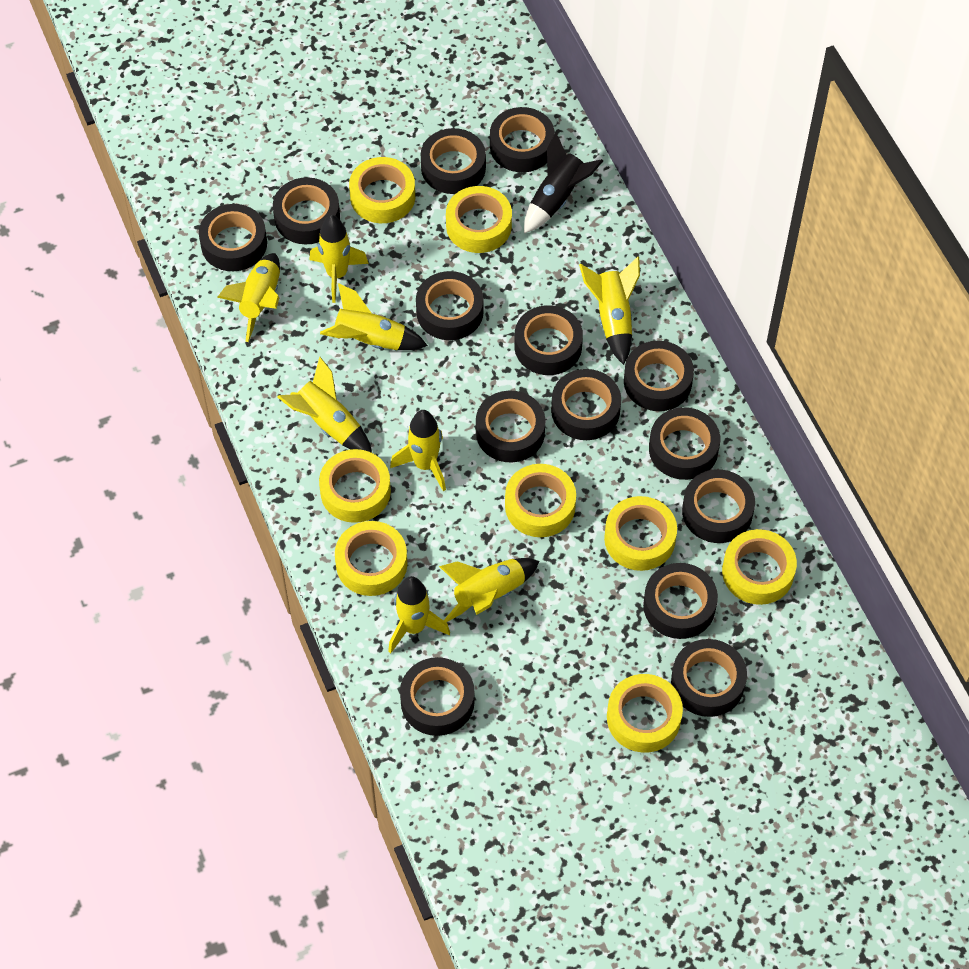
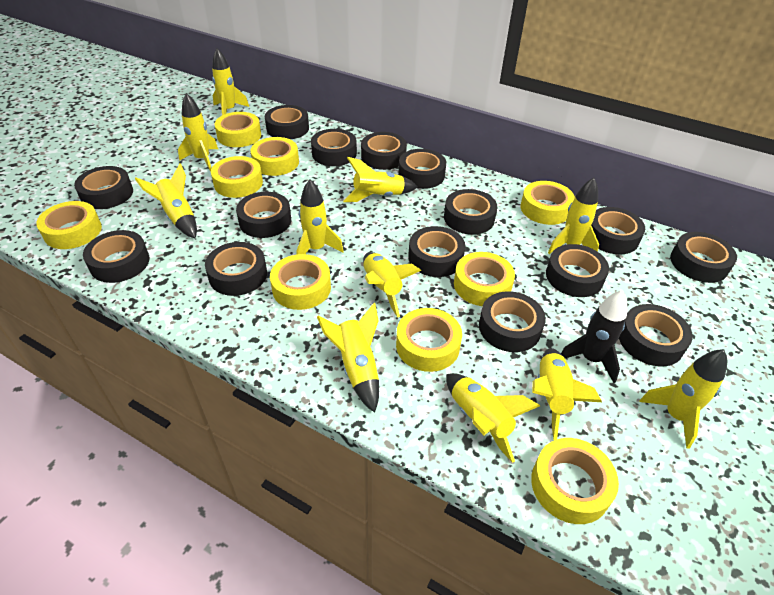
black tape: [199,204,267,271] [273,177,340,244] [400,657,475,736] [416,271,484,340] [421,128,486,194] [476,391,545,462] [490,107,555,172] [514,305,583,375] [551,369,621,440] [624,341,694,411] [643,563,718,639] [649,407,720,480] [671,639,747,717] [682,469,755,543] = 14 -> [74,166,133,209] [83,230,149,283] [205,242,267,296] [236,192,291,238] [265,105,309,139] [311,129,357,166] [361,132,407,170] [398,149,446,189] [408,226,465,277] [444,189,497,235] [479,291,546,352] [546,244,609,297] [591,207,645,254] [619,304,693,366] [670,232,737,283] = 15
yellow rocket: [217,253,280,342] [277,357,372,453] [309,215,369,303] [320,283,428,350] [388,576,450,654] [390,410,446,491] [439,558,539,622] [579,257,640,365] = 8 -> [135,164,197,238] [178,93,218,171] [212,48,249,115] [297,180,344,254] [317,303,379,413] [343,157,418,202] [363,252,421,318] [446,373,540,463] [532,348,602,440] [548,178,599,254] [639,349,727,448] = 11
yellow tape: [319,449,391,523] [335,521,408,596] [349,157,415,223] [446,186,512,253] [505,464,576,537] [604,496,677,571] [607,674,683,753] [722,529,797,605] = 8 -> [36,201,102,249] [211,156,263,198] [215,112,261,147] [251,137,299,176] [270,254,331,310] [396,308,462,372] [454,252,515,306] [521,181,575,225] [531,438,619,524] = 9

